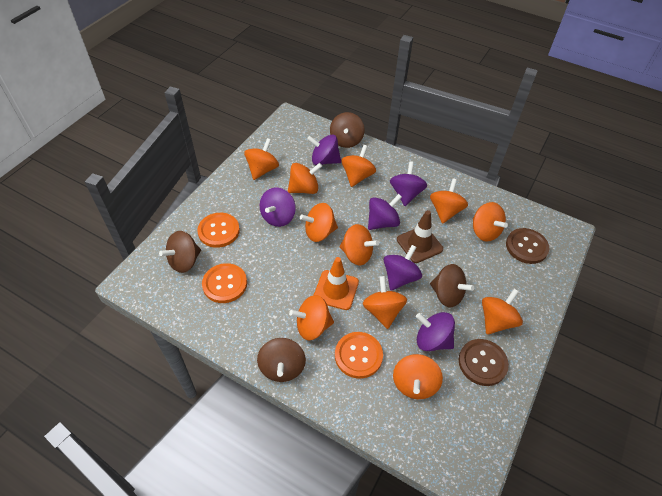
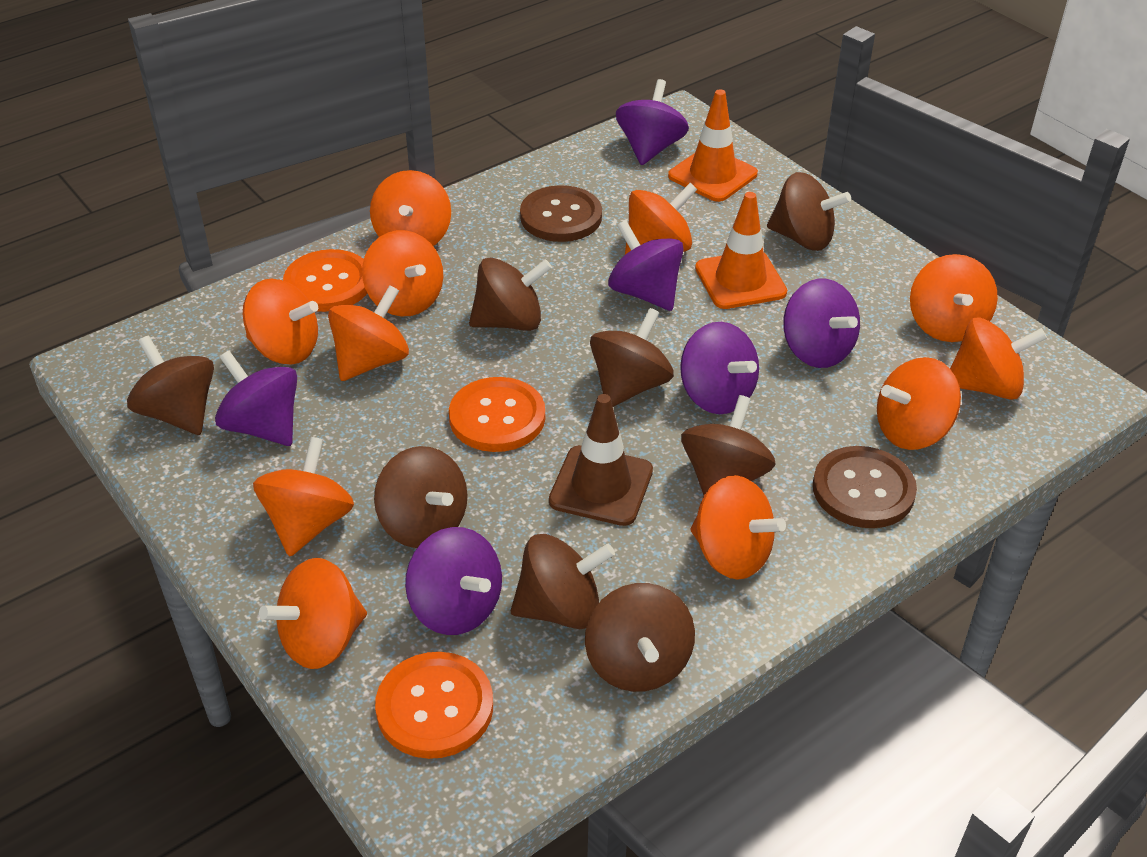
brown spinning top: [159,231,201,273] [257,338,306,382] [330,112,364,148] [430,264,474,308] = 4 -> [127,336,214,435] [374,446,468,548] [469,257,552,331] [511,534,615,629] [585,583,695,692] [590,308,674,407] [681,395,776,495] [767,172,851,251] = 8
orange traffic cone: [314,257,359,310] = 1 -> [668,89,758,202] [695,192,787,309] = 2

